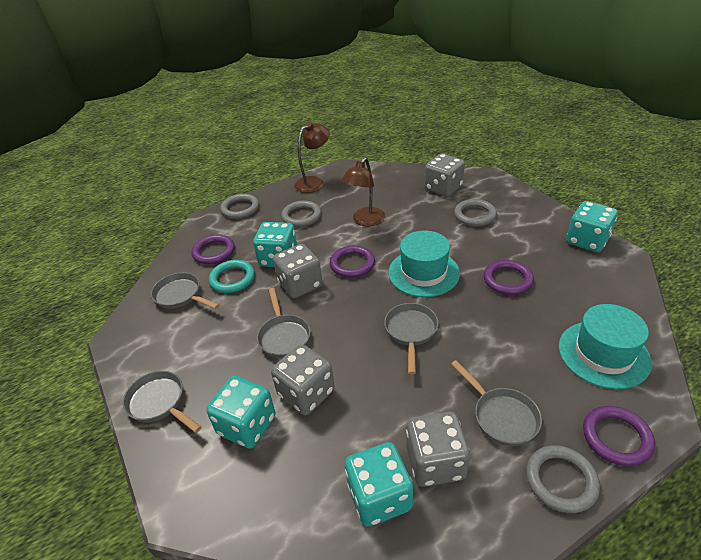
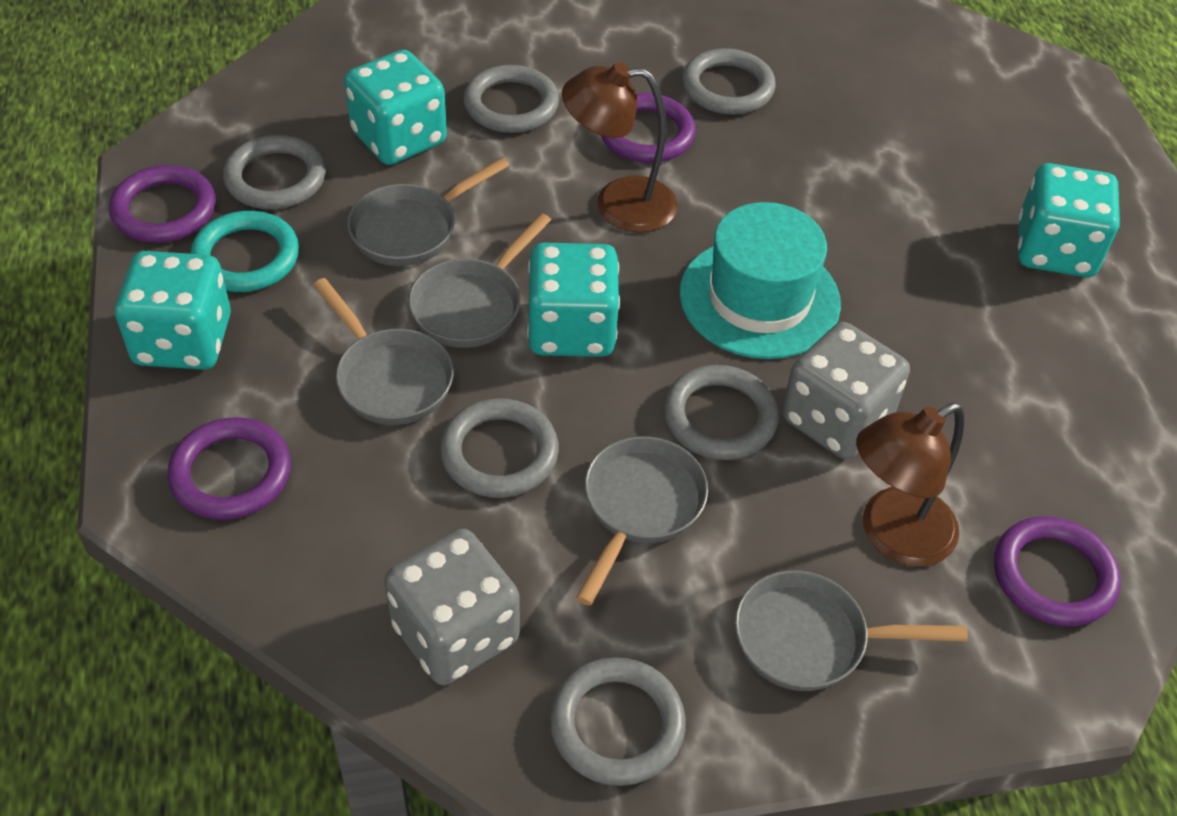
grey dice: [271,344,335,415] [273,244,323,298] [406,412,470,487] [424,154,465,197] = 4 -> [384,529,520,685] [782,322,910,460] = 2
grey ring: [220,194,259,219] [281,201,321,227] [454,199,497,226] [526,445,600,513] = 4 -> [223,135,326,209] [440,398,559,498] [463,65,559,133] [550,657,686,786] [664,365,779,460] [682,48,776,115] = 6
turquoise hat: [388,231,460,297] [559,304,652,389] = 2 -> [679,202,841,359] = 1

